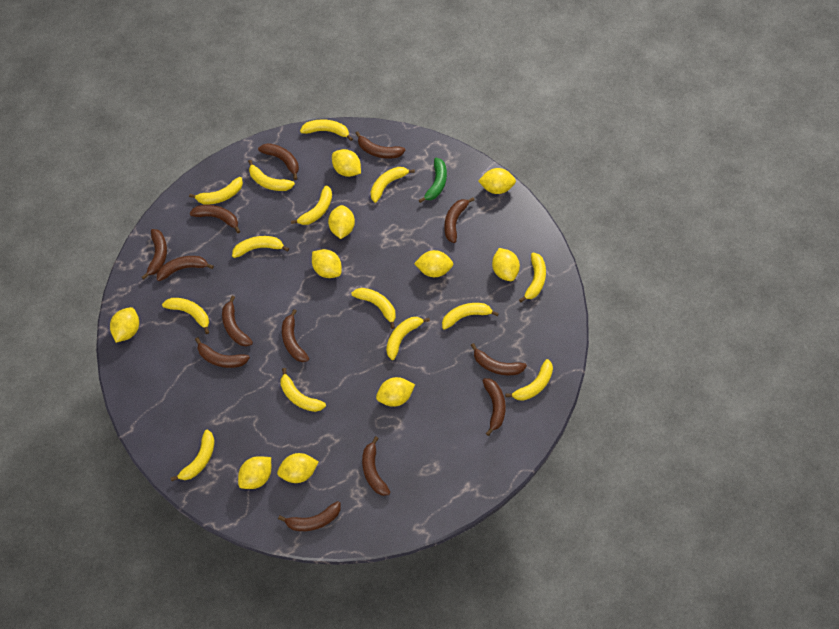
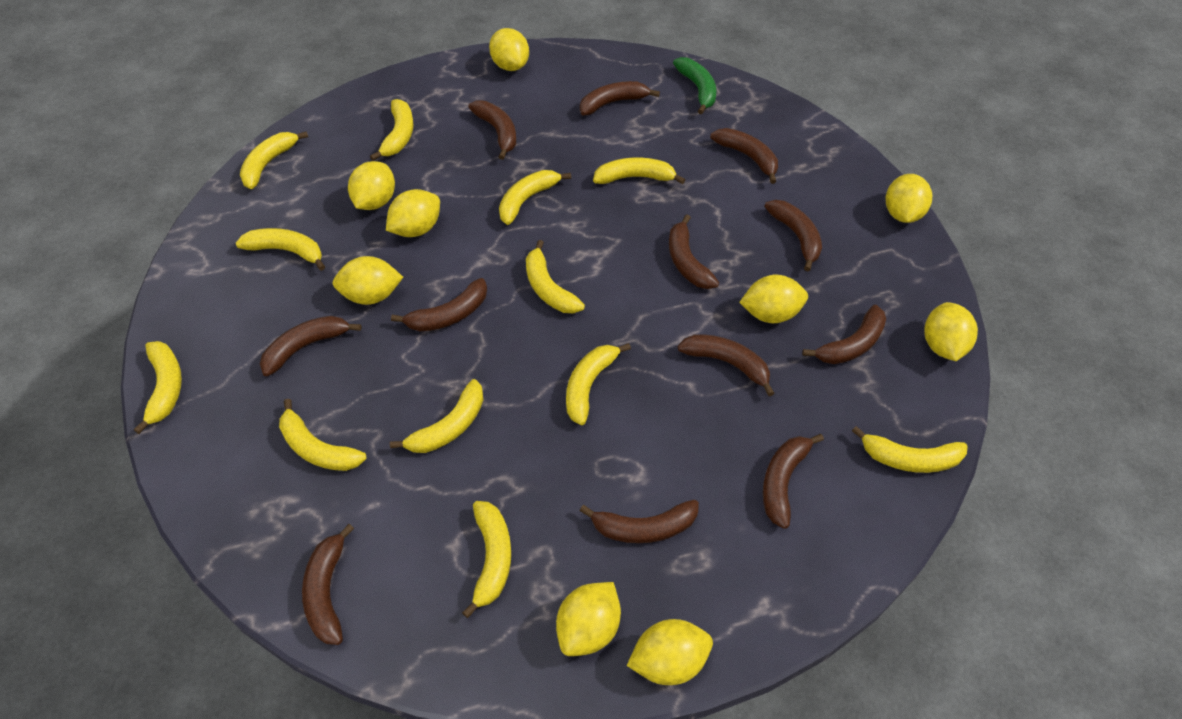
brown banana: [142,229,167,279] [157,256,214,281] [190,205,240,233] [195,337,250,368] [222,296,253,346] [258,143,299,180] [278,501,341,531] [282,309,309,362] [355,131,405,159] [362,436,390,496] [444,197,475,243] [471,343,527,375] [483,378,506,436] = 13 -> [260,316,361,376] [302,524,354,645] [391,278,487,331] [468,101,516,160] [580,81,660,116] [580,500,699,543] [669,214,719,289] [678,334,774,396] [710,128,778,184] [763,434,824,529] [764,200,822,271] [802,305,886,364] = 12
yellow banana: [162,298,209,334] [171,430,215,481] [189,177,243,204] [232,236,289,258] [248,160,295,191] [281,368,326,412] [291,185,332,225] [300,119,353,141] [352,288,396,329] [371,167,415,203] [386,317,430,360] [442,303,499,330] [505,359,553,401] [519,253,546,302] = 14 -> [134,341,182,434] [236,228,325,271] [240,131,308,189] [279,399,366,471] [370,99,414,161] [390,379,483,453] [462,501,511,618] [499,170,571,225] [526,240,585,313] [566,343,631,425] [593,157,685,184] [852,426,968,473] = 12
yellow lemon: [110,307,139,343] [238,456,271,489] [277,453,319,483] [312,249,342,278] [328,205,355,239] [332,149,361,177] [376,377,415,407] [414,250,453,277] [478,168,516,194] [492,248,520,281] = 10 -> [332,256,403,305] [348,161,395,210] [386,189,440,237] [489,28,529,71] [556,582,621,656] [627,619,713,685] [739,275,808,323] [886,174,932,223] [924,302,978,361] = 9

